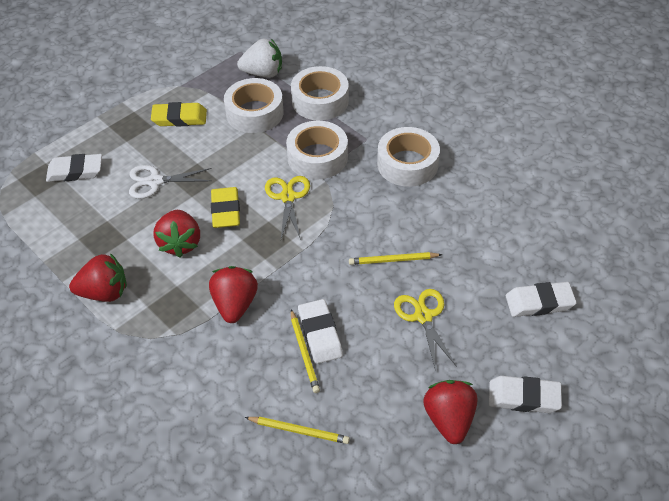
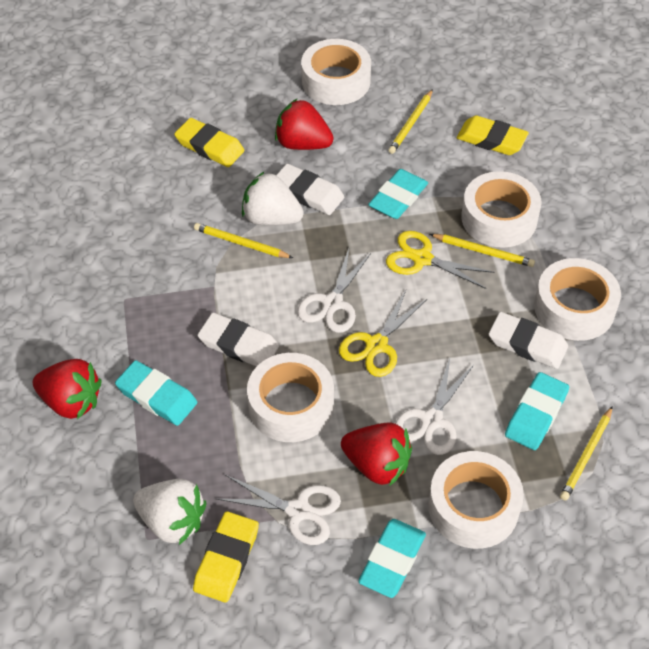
red strawberry: [69,253,127,302] [154,210,200,257] [209,266,258,323] [423,380,477,444] = 4 -> [33,359,102,419] [275,98,334,150] [341,423,412,486] = 3
turquoise eraser: none = 0 -> [115,360,197,426] [358,519,426,598] [368,169,428,219] [505,372,569,450] = 4
white eraser: [46,154,102,182] [298,299,343,364] [489,376,562,413] [506,282,577,317] = 4 -> [198,313,279,366] [276,164,344,215] [489,312,568,369] = 3
white scissors: [129,165,211,199] = 1 -> [217,475,341,545] [297,249,371,333] [395,359,474,455] = 3
white strawberry: [237,39,282,78] = 1 -> [133,479,206,545] [242,171,304,225] = 2
white tape: [224,78,284,133] [286,121,348,179] [291,66,349,121] [377,127,440,187] = 4 -> [247,353,334,442] [301,39,371,105] [428,451,524,549] [461,171,542,248] [534,258,621,341] = 5
yellow eraser: [151,102,207,127] [211,187,240,228] = 2 -> [174,118,244,167] [193,511,259,603] [457,115,529,155] = 3
yellow pencil: [245,417,350,444] [291,309,320,393] [349,252,442,265] = 3 -> [194,223,293,258] [388,89,433,154] [430,234,535,267] [560,406,613,501] = 4

